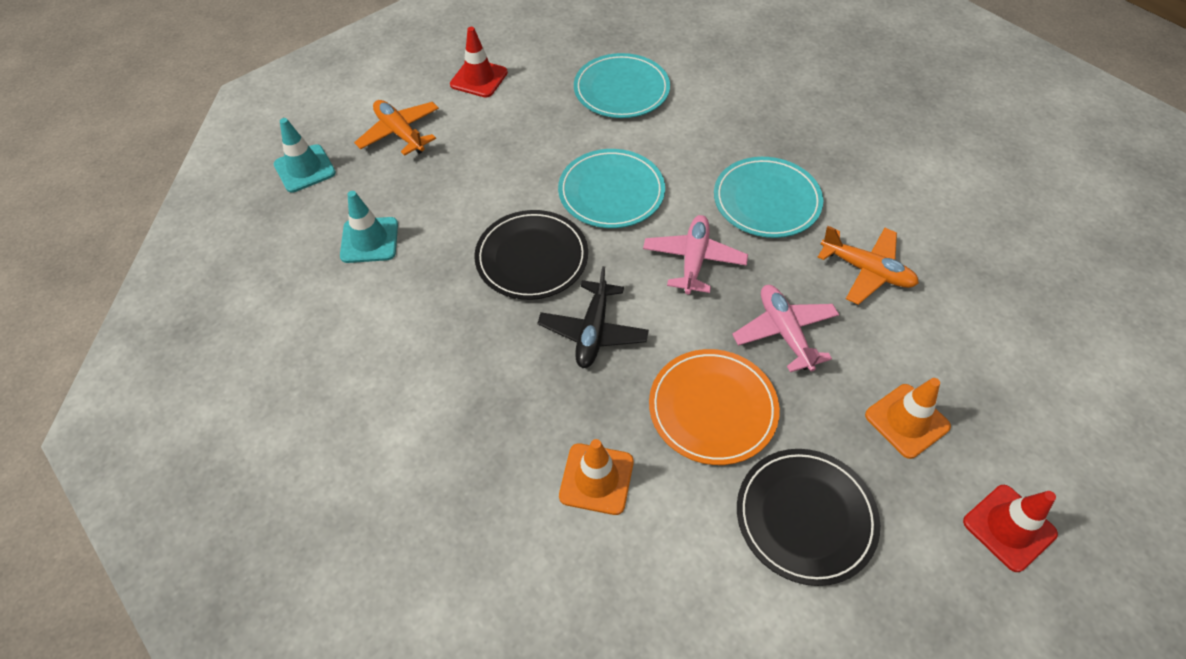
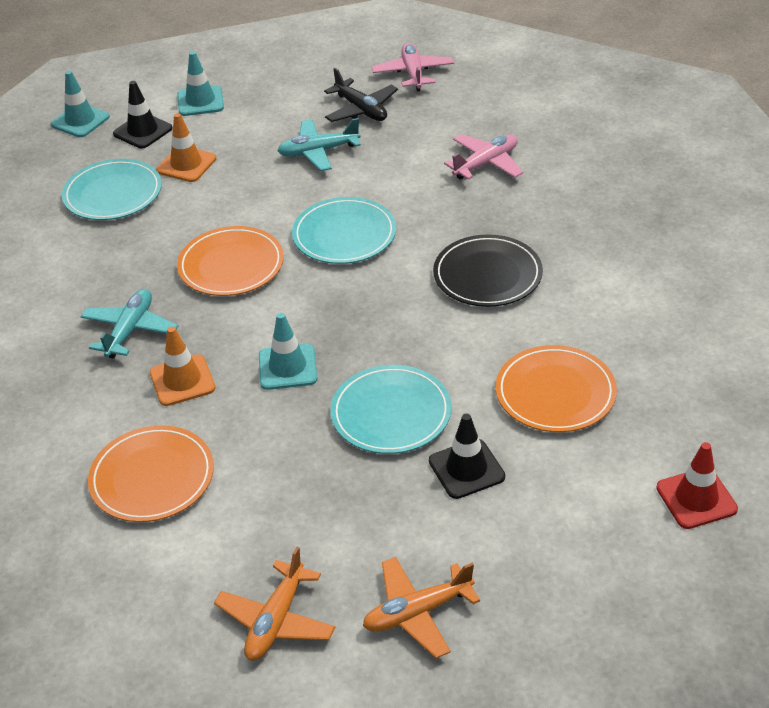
black plate: [474,210,588,300] [737,449,880,586] = 2 -> [433,234,543,307] = 1
black traffic cone: none = 0 -> [113,81,173,149] [429,414,505,499] = 2
orange plate: [649,349,780,465] = 1 -> [88,425,214,522] [177,226,284,296] [496,345,617,432] = 3
red traffic cone: [450,27,508,98] [963,485,1058,572] = 2 -> [656,442,738,529] = 1
turquoise plane: none = 0 -> [80,289,178,359] [278,118,361,171] = 2
turquoise traffic cone: [273,118,336,193] [340,191,398,263] = 2 -> [51,71,110,137] [177,51,224,116] [259,313,317,390] = 3

